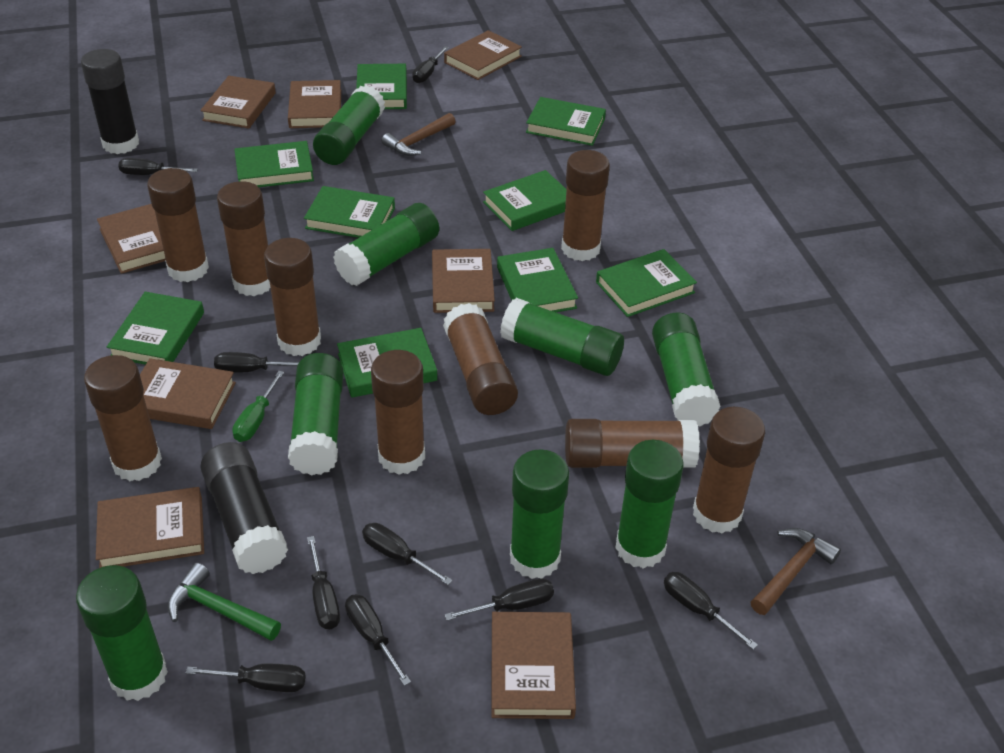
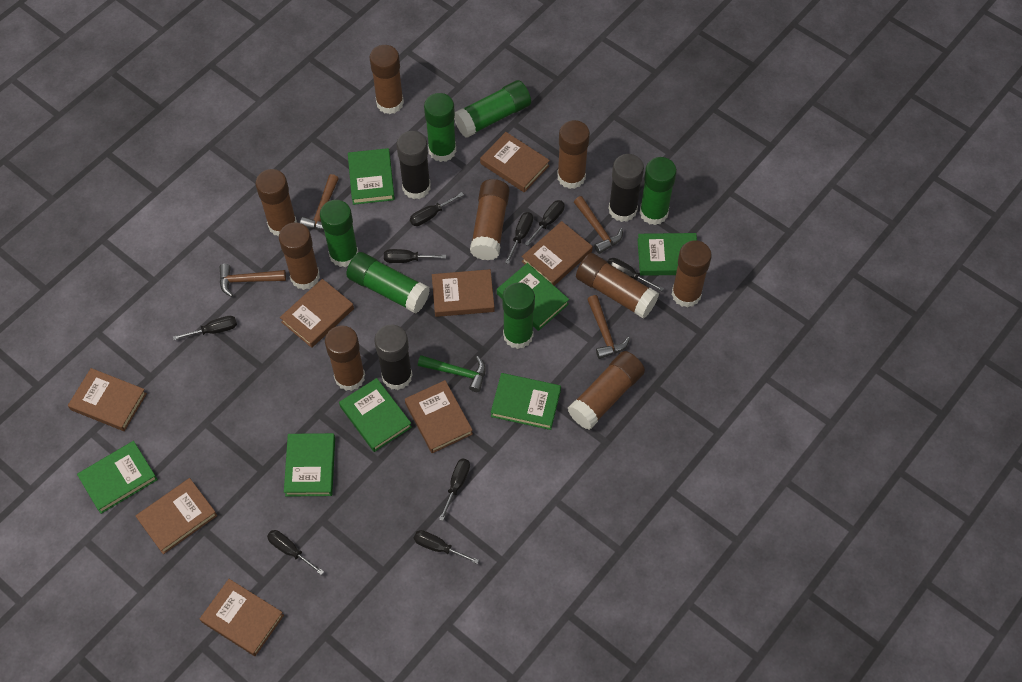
black glue stick: [81,49,139,154] [200,442,288,574] = 2 -> [375,325,413,390] [397,131,431,199] [608,154,644,222] = 3
brown hammer: [382,113,456,156] [751,528,841,615] = 2 -> [219,264,286,297] [300,174,339,230] [574,196,623,254] [587,295,630,359] = 4
green book: [107,292,204,365] [234,141,314,187] [304,186,395,238] [337,328,437,398] [356,64,407,109] [483,170,567,231] [497,248,578,312] [526,97,606,146] [596,249,697,317] = 9 -> [77,441,158,514] [284,433,335,497] [339,378,412,452] [348,148,395,205] [491,373,561,430] [497,263,569,331] [637,233,697,276] = 7
green glue stick: [76,565,168,701] [288,353,343,476] [313,85,385,165] [333,203,439,286] [500,298,624,376] [510,449,569,579] [615,440,683,569] [652,312,721,427] = 8 -> [320,200,358,267] [346,252,430,313] [424,93,456,162] [454,80,531,138] [502,283,535,349] [640,157,677,225] = 6
green screwdriver: [233,371,284,442] = 1 -> none = 0

